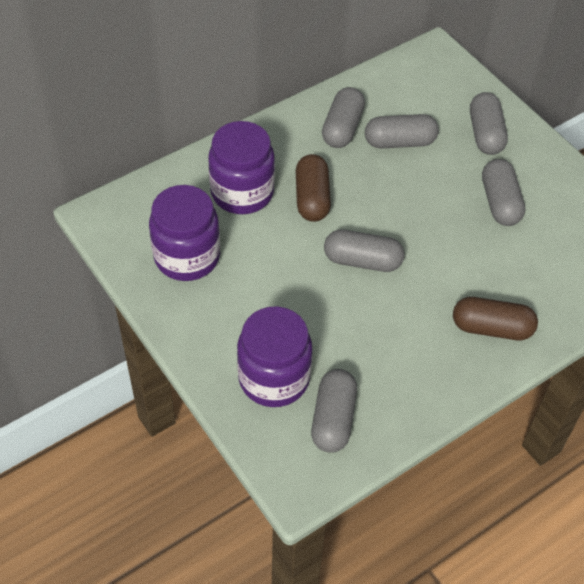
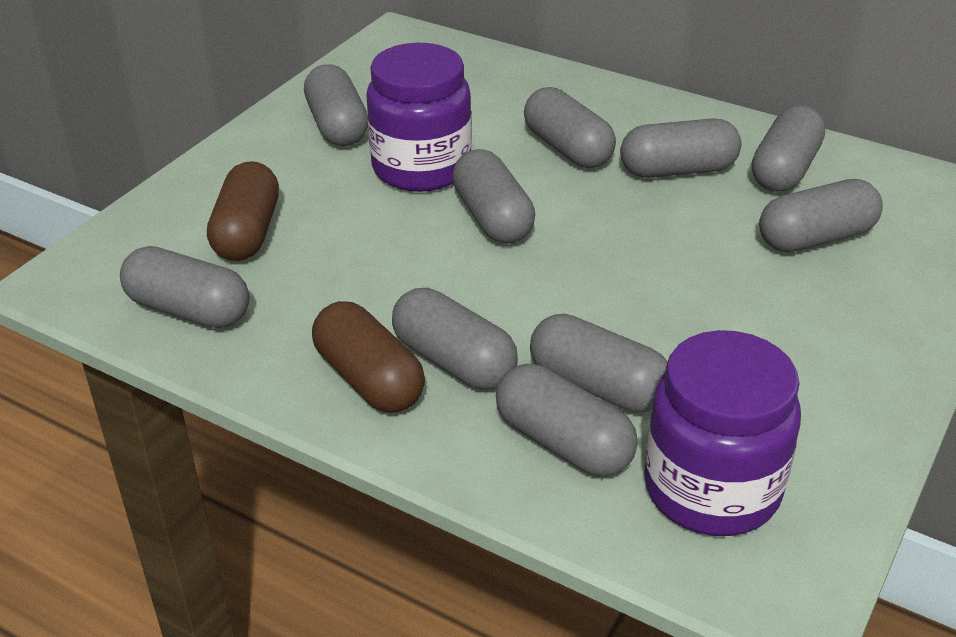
grey capsule: [311,369,357,453] [322,87,365,148] [324,230,404,272] [365,114,439,149] [470,92,508,155] [482,159,525,226] = 6 -> [120,246,249,328] [304,64,368,146] [392,288,518,390] [452,149,535,244] [496,364,638,477] [524,87,616,168] [530,314,668,412] [620,118,741,178] [752,106,825,192] [759,179,883,252] = 10
purple jar: [149,185,220,281] [208,121,275,214] [237,306,312,407] = 3 -> [366,43,472,192] [644,330,801,536] = 2

